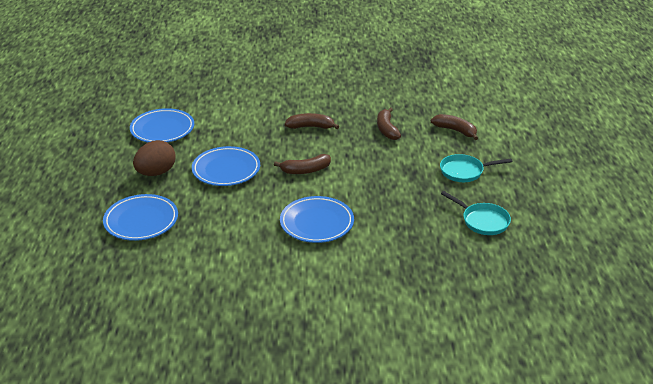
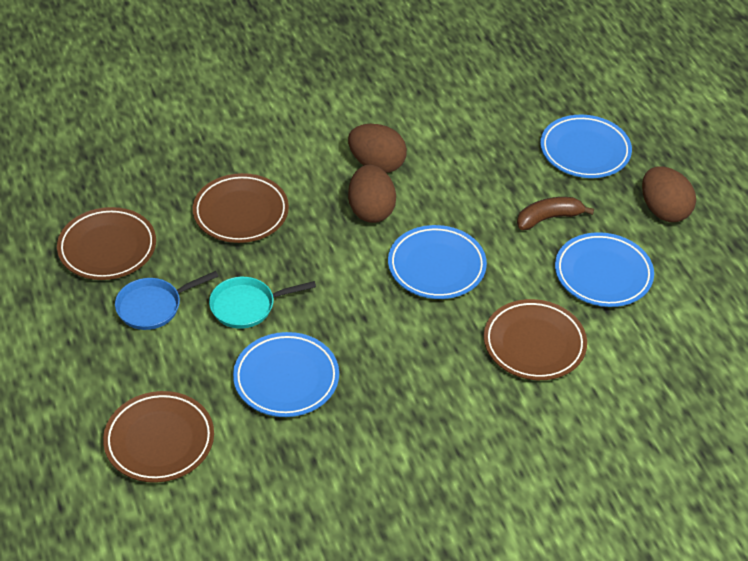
blue pan: none = 0 -> [115,271,219,330] = 1
brown banana: [274,154,331,174] [285,113,339,129] [377,107,401,140] [431,114,478,140] = 4 -> [517,197,594,230] = 1
brown egg: [133,140,176,176] = 1 -> [348,124,407,173] [348,165,396,223] [642,166,696,222] = 3
brown plate: none = 0 -> [57,207,156,280] [103,391,214,483] [193,173,289,243] [484,299,587,380] = 4
turquoise pan: [440,154,512,182] [441,191,511,235] = 2 -> [209,277,316,329] = 1

